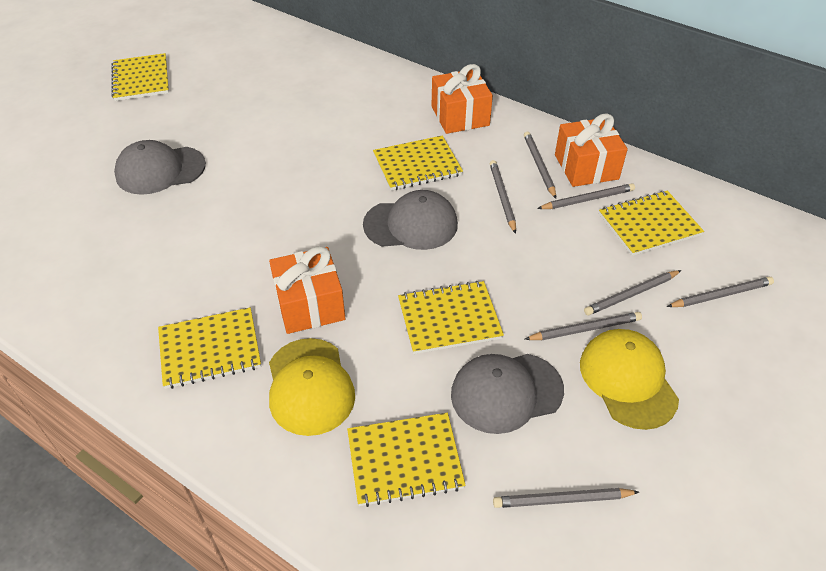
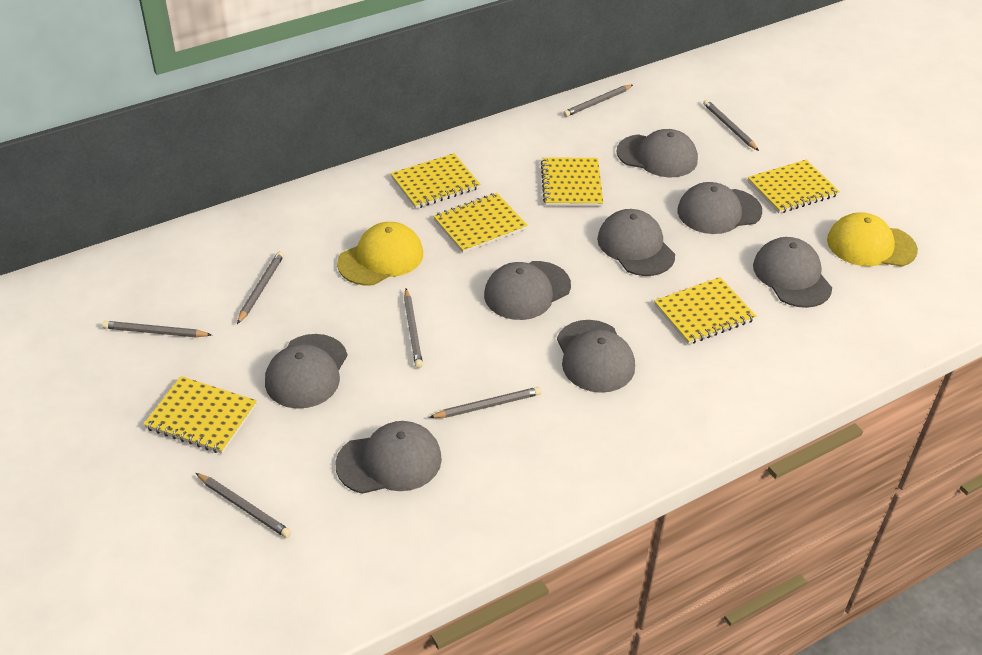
grey cap: [114,140,206,195] [363,190,458,250] [451,354,564,434] = 3 -> [265,334,348,409] [335,421,442,494] [484,261,571,320] [557,320,635,393] [597,209,675,276] [616,129,698,177] [677,182,762,234] [753,237,832,308] = 8
orange gift: [269,246,345,334] [432,64,493,134] [555,113,628,187] = 3 -> none = 0

